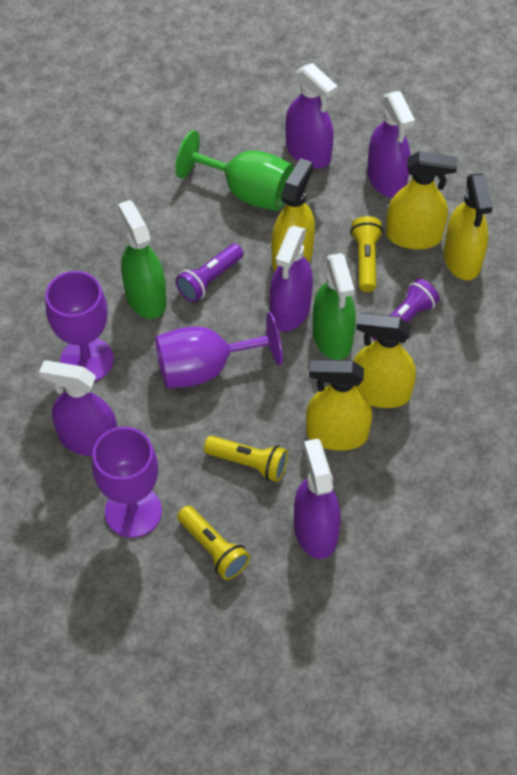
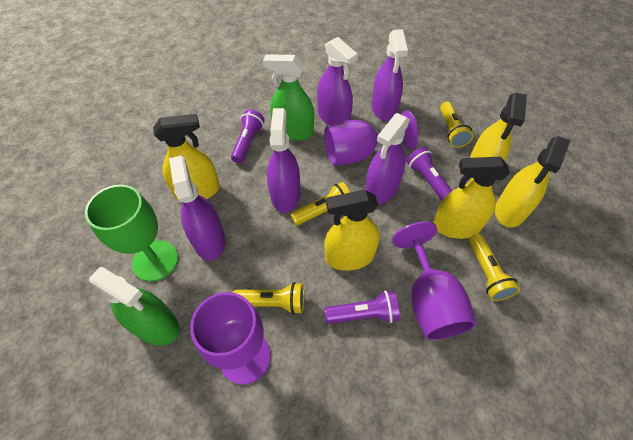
purple flashlight: [175,243,244,302] [372,278,440,341] = 2 -> [231,110,265,163] [324,290,400,324] [406,147,452,200] = 3
yellow flashlight: [177,506,250,580] [204,436,288,482] [350,216,383,292] = 3 -> [232,282,304,315] [290,182,350,226] [440,101,473,148] [469,234,520,301] = 4

